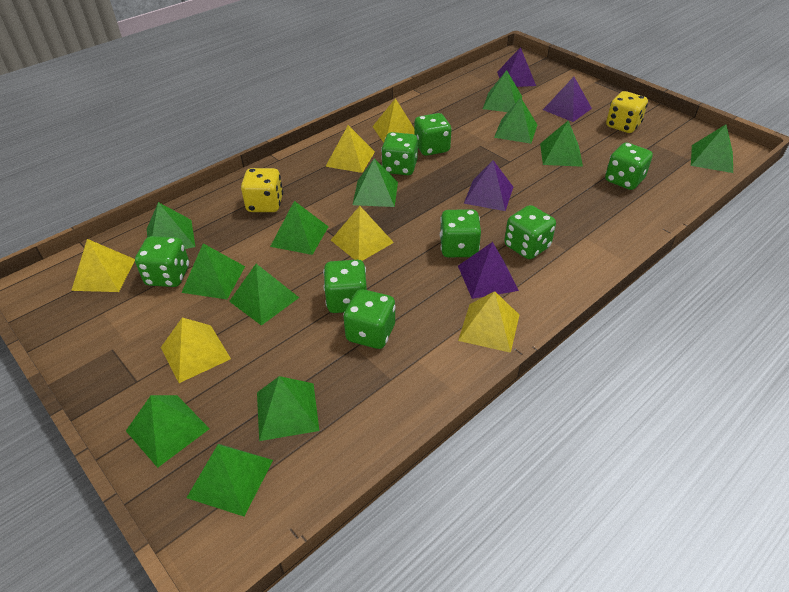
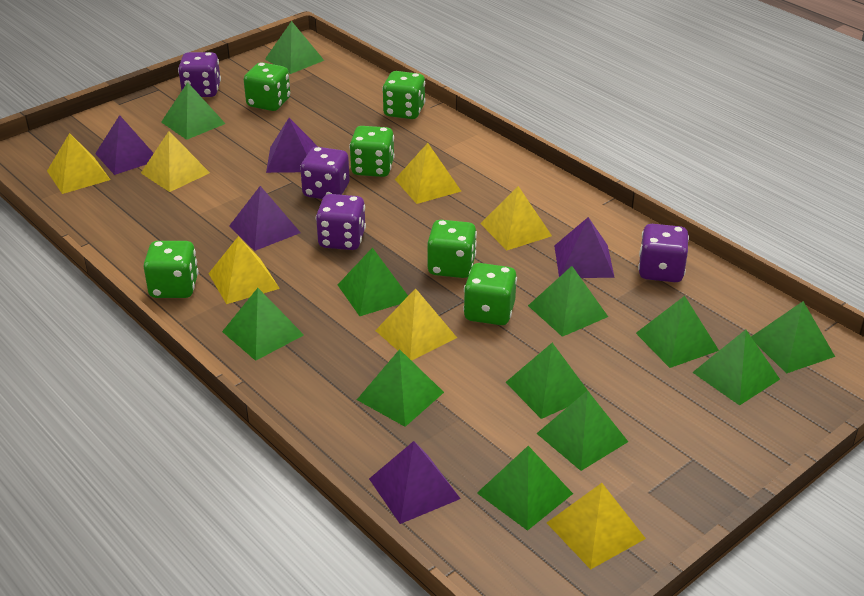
green dice: [135,236,189,287] [323,260,367,313] [343,289,396,349] [381,132,418,175] [414,113,452,156] [440,210,481,257] [504,205,556,259] [605,142,653,190] = 8 -> [143,241,199,298] [244,62,290,111] [349,126,395,177] [382,71,425,119] [427,220,477,278] [463,263,517,325] = 6
purple dice: none = 0 -> [178,52,221,97] [300,147,349,199] [316,194,366,250] [638,224,689,282] = 4
purple pyramid: [458,242,519,299] [464,160,513,211] [497,47,536,87] [543,77,592,122] = 4 -> [95,115,154,175] [229,186,301,251] [266,118,318,173] [369,441,461,524] [554,217,615,278] = 5
yellow dice: [241,168,283,212] [606,91,648,133] = 2 -> none = 0
yellow pyramid: [71,239,135,292] [161,317,231,383] [325,125,375,173] [331,206,394,261] [372,98,414,143] [458,291,519,353] = 6 -> [47,133,110,194] [141,131,210,192] [208,236,280,304] [375,288,457,361] [395,143,461,204] [480,186,552,250] [547,483,646,570] = 7

